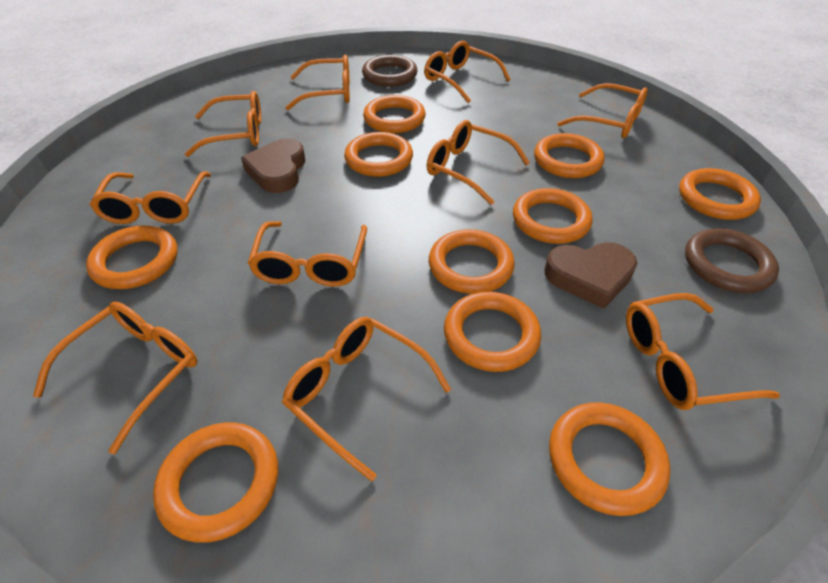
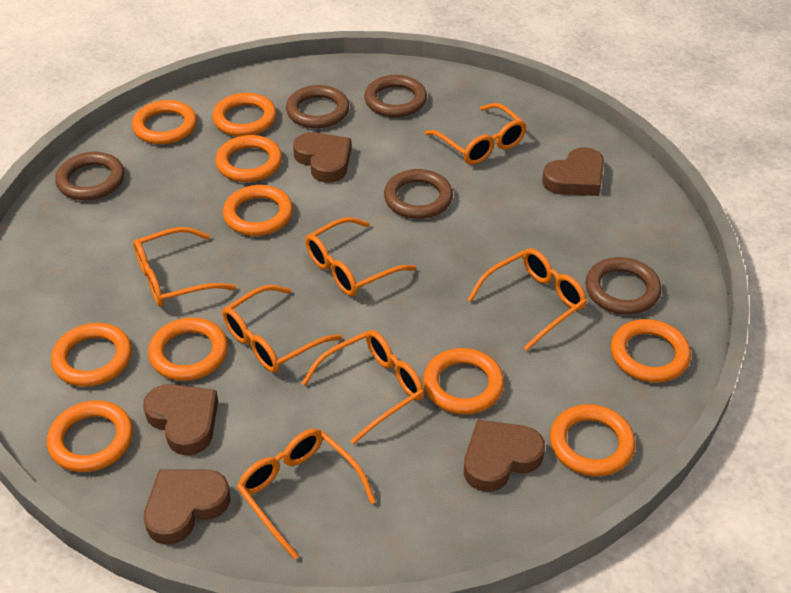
brown heart: [241,138,305,193] [544,242,637,309] = 2 -> [143,384,218,455] [144,469,230,545] [293,132,351,183] [464,420,545,492] [542,147,604,196] = 5
brown ring: [362,55,418,87] [685,228,779,293] = 2 -> [55,152,124,200] [286,85,349,128] [364,75,427,117] [384,169,453,219] [586,257,661,315] = 5
orange glasses: [33,302,197,454] [90,172,211,224] [185,91,261,157] [248,221,367,287] [282,317,451,482] [285,55,350,110] [424,41,511,103] [427,120,530,205] [557,83,648,138] [626,293,780,410] = 10 -> [133,227,236,307] [222,285,342,373] [237,429,376,560] [301,330,424,444] [305,217,416,296] [425,103,527,165] [468,248,587,351] = 7

